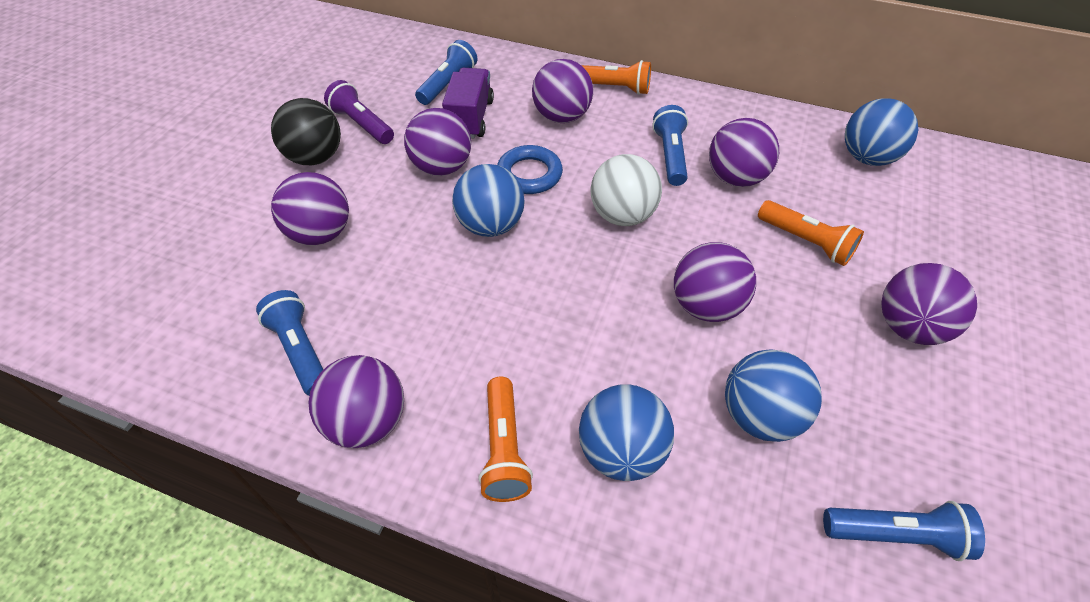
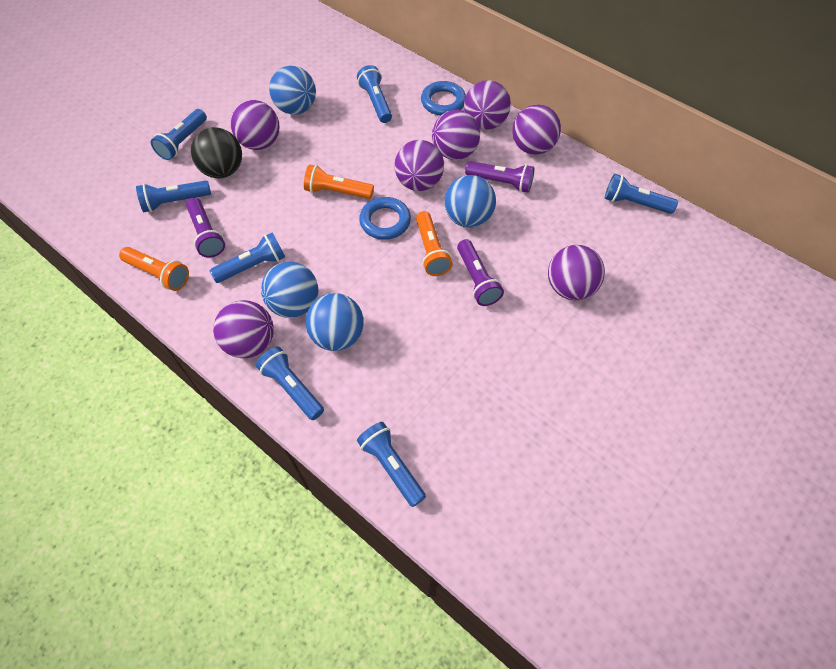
blue flashlight: [256,290,323,396] [415,40,477,105] [652,105,688,186] [823,501,985,561] = 4 -> [136,180,211,212] [151,109,207,160] [210,232,285,283] [256,347,324,420] [357,65,392,123] [357,422,426,507] [605,174,678,214] = 7
blue ring: [497,145,563,194] = 1 -> [359,197,411,240] [421,81,466,116] = 2
purple flashlight: [324,80,394,144] = 1 -> [186,197,225,258] [457,239,504,306] [465,161,534,193] = 3
purple truck: [442,68,494,139] = 1 -> none = 0
white ball: [590,154,662,226] = 1 -> none = 0

